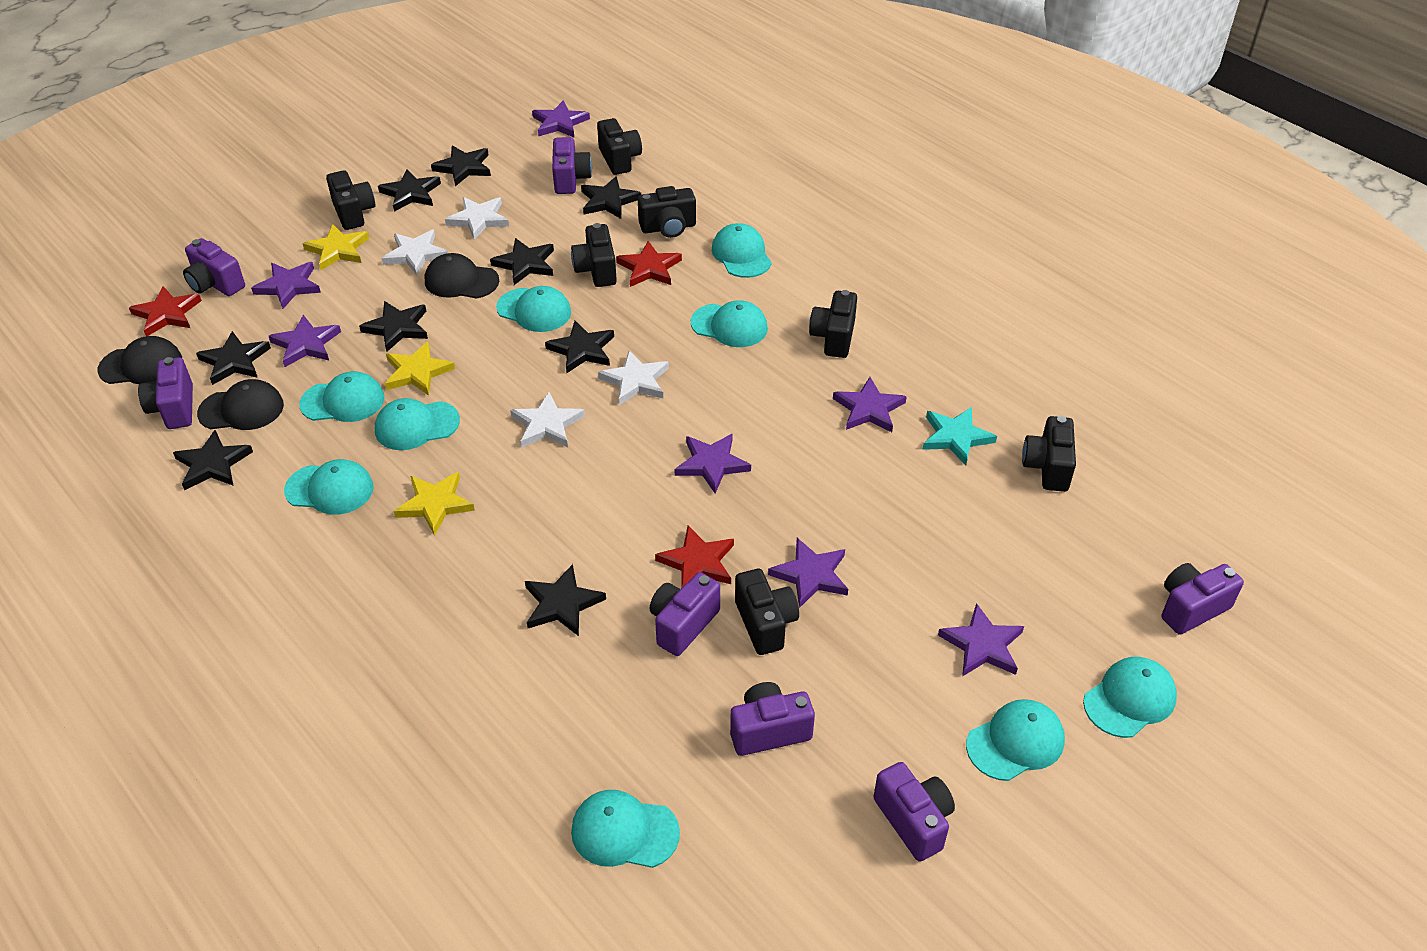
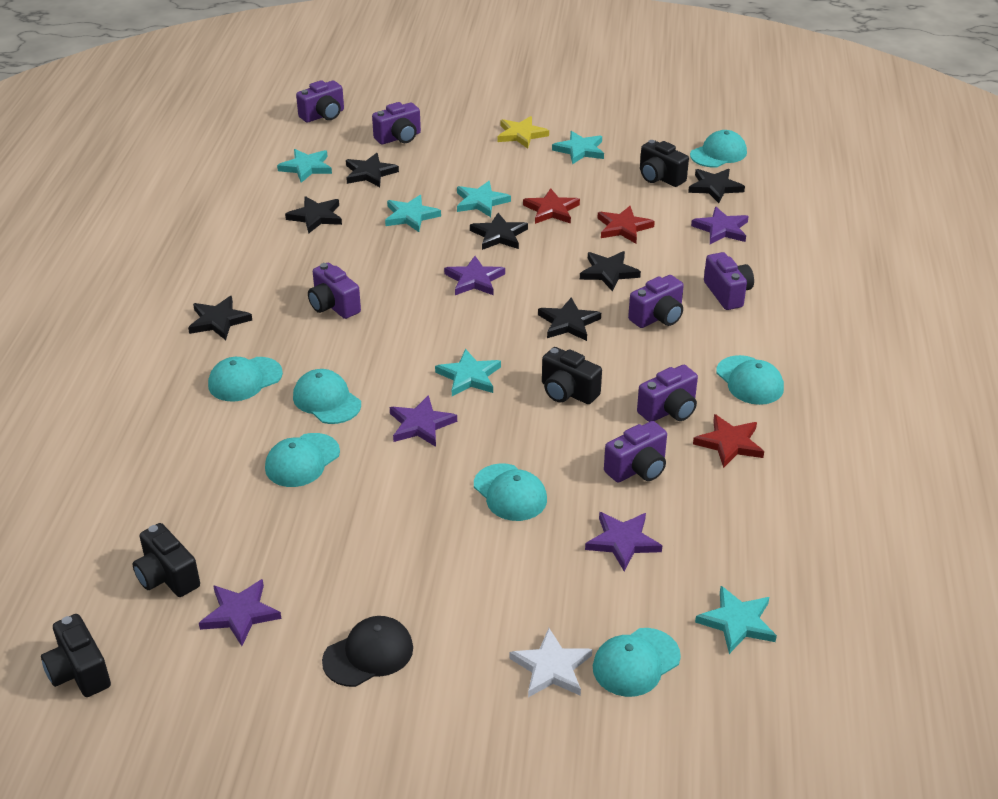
black camera: [326,170,375,230] [571,223,617,287] [597,118,642,175] [638,186,696,238] [735,569,799,655] [809,290,857,358] [1022,416,1076,492] = 7 -> [41,614,111,697] [132,523,200,597] [542,347,602,404] [640,140,689,187] = 4
black cap: [97,336,182,384] [197,379,284,430] [425,253,499,299] = 3 -> [322,616,413,687] = 1
black star: [173,430,253,490] [196,331,271,385] [359,301,428,352] [378,170,441,212] [431,145,491,186] [490,238,554,285] [525,564,606,636] [545,321,614,373] [581,176,641,219] = 9 -> [188,296,252,340] [285,196,342,234] [346,153,399,187] [470,213,528,250] [538,297,601,341] [580,251,641,292] [688,169,745,203] = 7
purple star: [251,262,321,309] [269,315,341,367] [532,100,590,137] [674,434,751,493] [768,538,848,608] [833,377,907,432] [938,603,1024,677] = 7 -> [199,579,281,646] [390,395,457,447] [444,256,505,295] [585,512,662,571] [691,207,749,244] = 5
turquoise cap: [284,459,374,515] [299,371,384,422] [375,398,460,450] [496,286,571,332] [571,790,680,868] [691,300,768,347] [712,223,772,278] [966,699,1065,781] [1083,657,1177,738] = 9 -> [208,357,283,402] [265,433,340,487] [293,369,361,424] [474,463,547,521] [593,628,681,697] [690,130,747,167] [716,355,784,405] = 7
turquoise star: [922,407,997,465] = 1 -> [277,149,332,183] [385,195,441,232] [435,349,501,396] [457,181,511,217] [552,131,604,164] [695,586,777,654] = 6
white star: [382,229,448,276] [445,197,509,240] [510,392,585,448] [598,350,669,405] = 4 -> [509,628,592,697] = 1
yellow star: [302,225,369,270] [385,342,455,396] [394,472,475,536] = 3 -> [498,116,549,149] = 1

